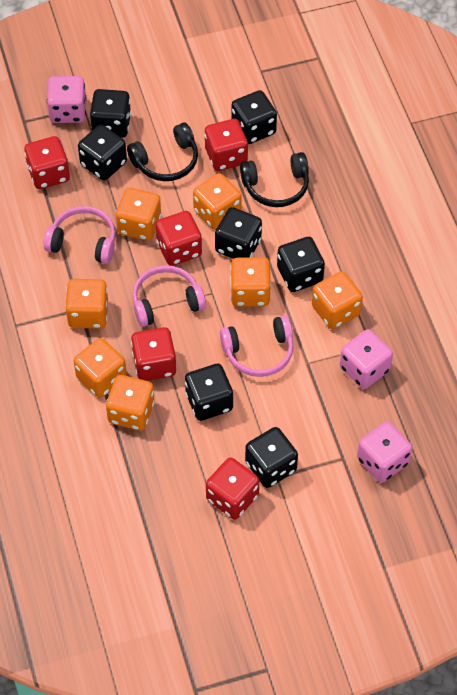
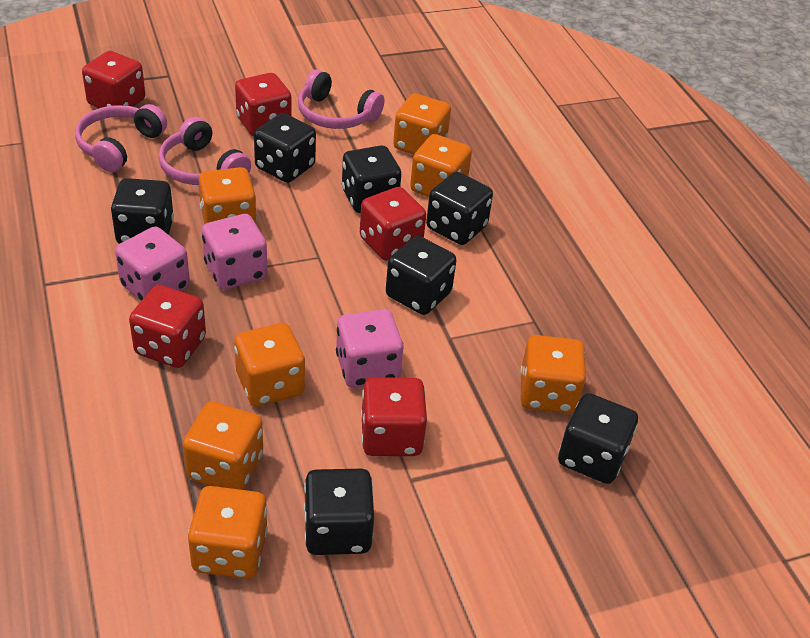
black headphones: [127,123,198,181] [240,152,309,207] = 2 -> none = 0

